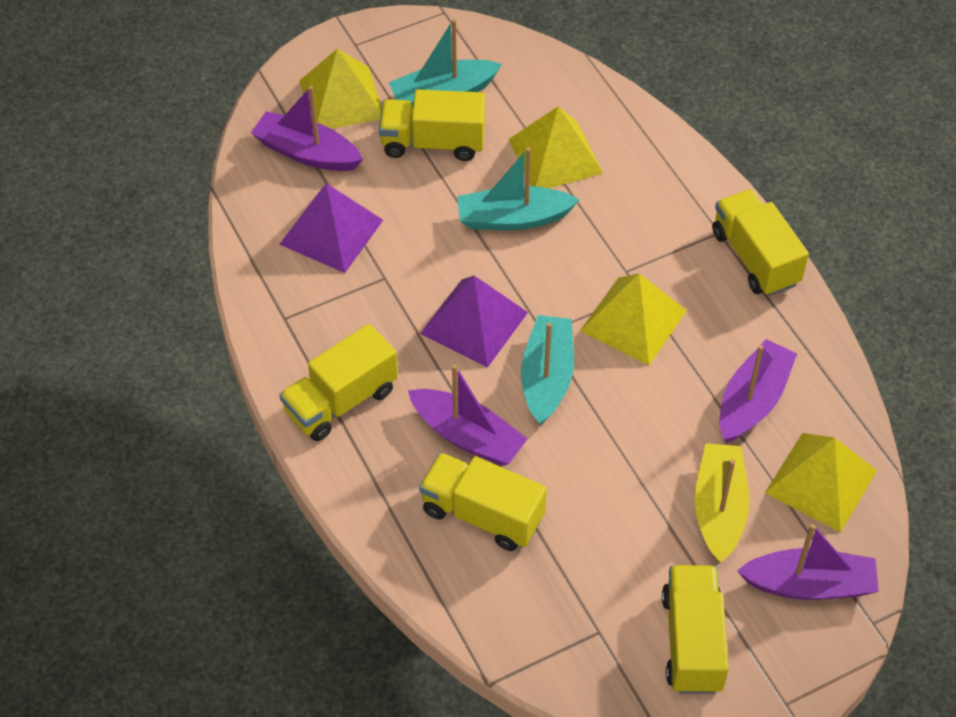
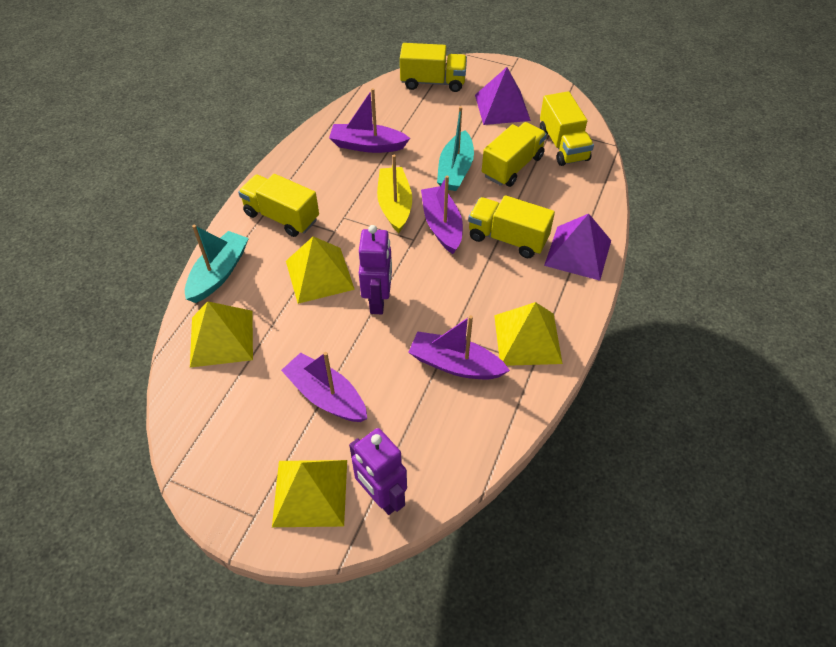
purple robot: none = 0 -> [349,428,407,515] [359,225,392,314] = 2
turquoise boat: [388,19,502,106] [457,147,579,230] [521,315,574,425] = 3 -> [185,225,249,303] [437,106,474,191] = 2

